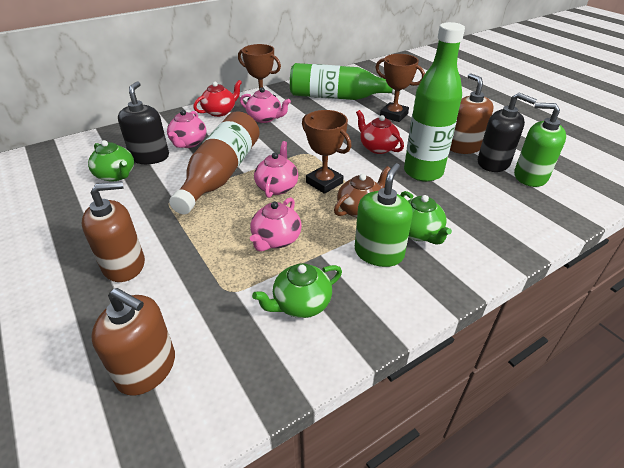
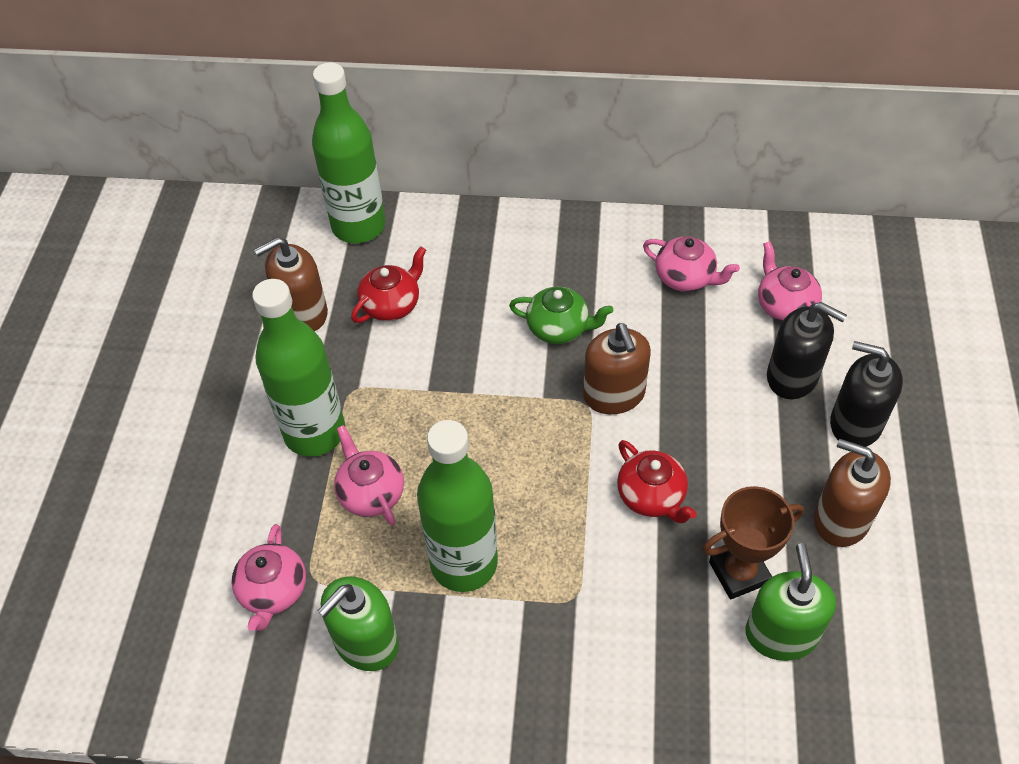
brown bottle: [169,111,260,214] = 1 -> none = 0
brown teapot: [334,166,391,218] = 1 -> none = 0
brown trophy: [238,44,281,99] [302,110,351,194] [376,54,425,122] = 3 -> [702,486,804,600] = 1
green bottle: [290,63,401,100] [404,22,465,182] = 2 -> [252,279,345,457] [312,63,385,243] [417,420,498,592] = 3
green teapot: [88,140,134,182] [252,263,342,318] [400,191,452,245] = 3 -> [509,287,613,344] = 1

